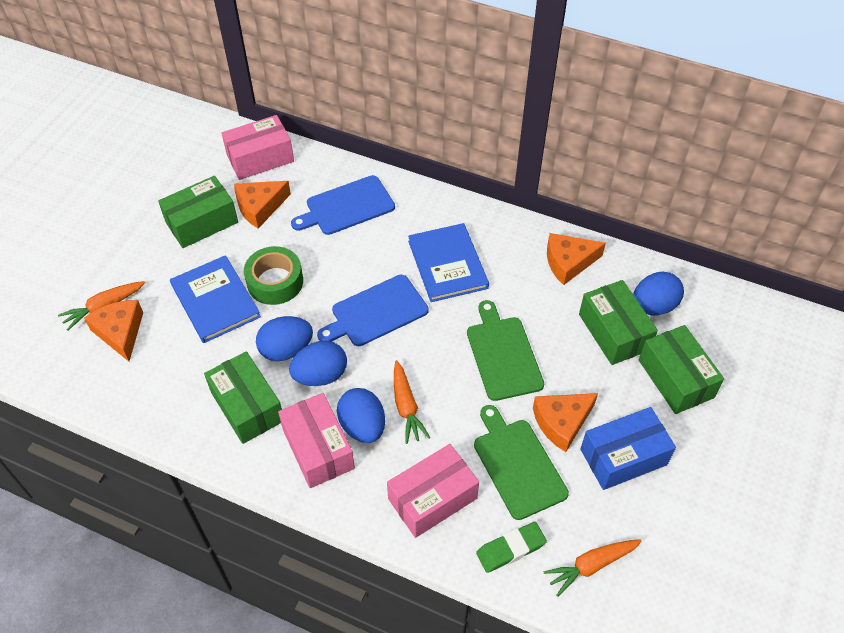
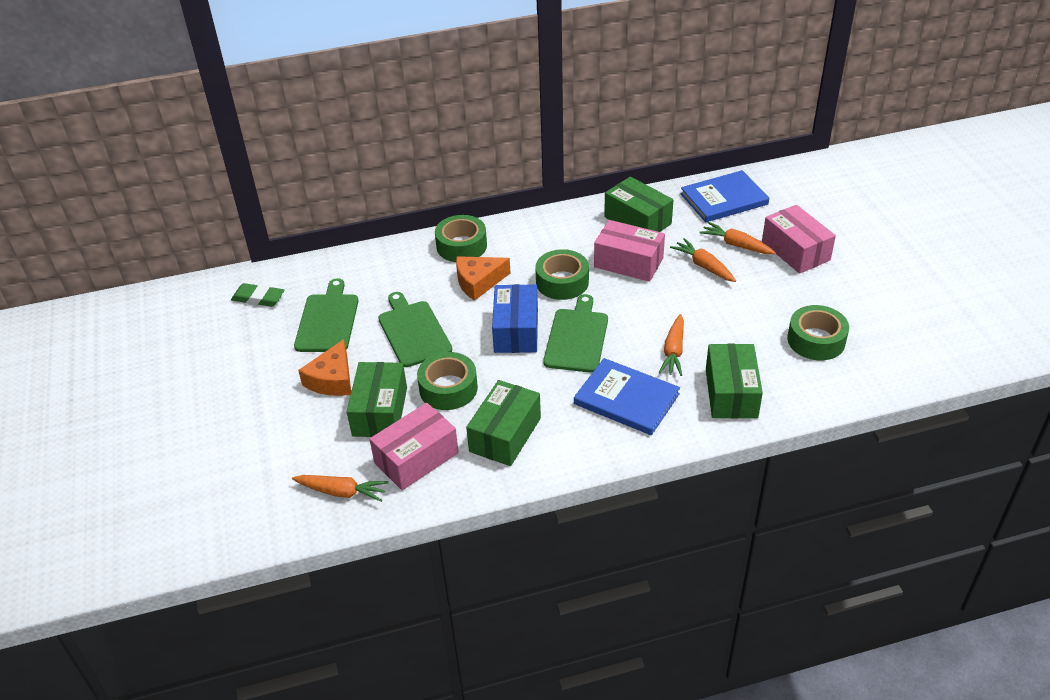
blue cutting board: [291,175,395,235] [317,275,429,346] = 2 -> none = 0
blue egg: [256,316,313,361] [289,341,347,386] [337,388,385,443] [633,272,684,315] = 4 -> none = 0
green cutting board: [467,300,544,401] [474,405,569,520] = 2 -> [294,278,358,352] [378,292,452,367] [543,294,608,373] = 3
green tape: [244,246,303,305] = 1 -> [417,352,478,410] [435,215,487,262] [535,249,589,300] [787,305,849,360] = 4
orange carrot: [58,281,145,331] [394,360,430,444] [544,539,642,596] = 3 -> [292,475,388,502] [659,314,684,376] [670,238,736,282] [699,222,776,254] = 4
orange cheese: [84,300,143,361] [234,181,291,229] [533,393,598,452] [547,233,606,285] = 4 -> [298,339,351,396] [456,256,510,301] = 2

